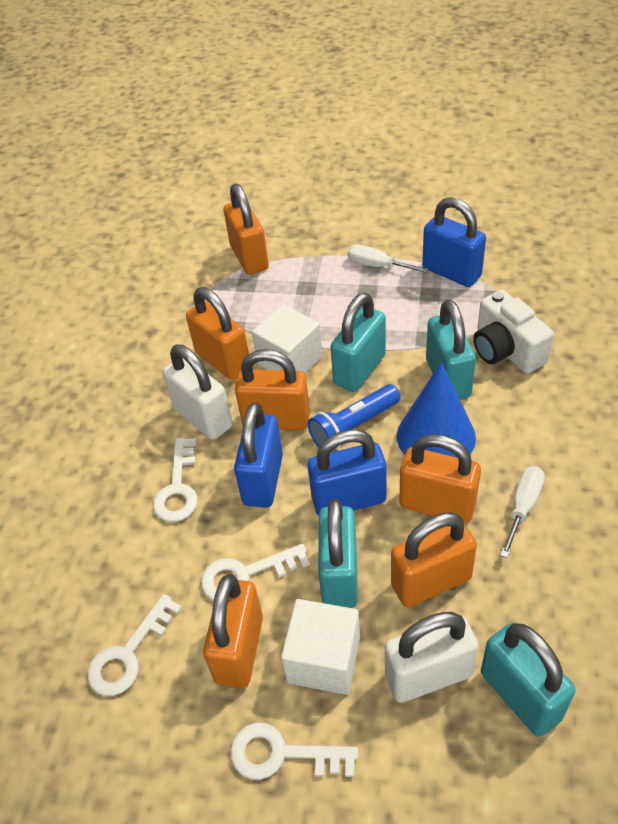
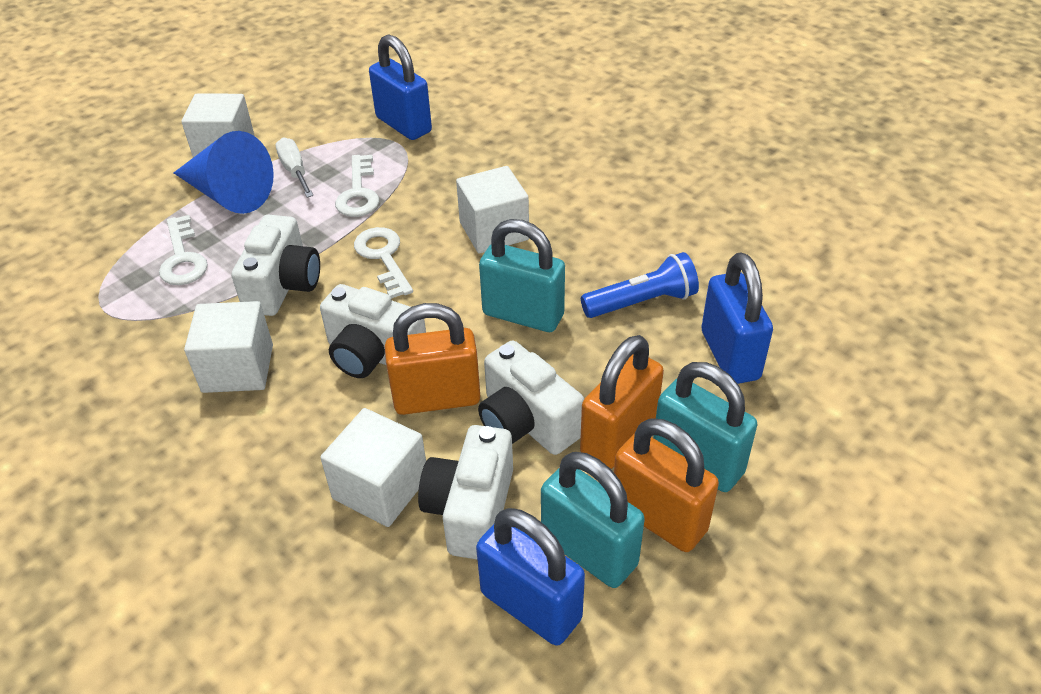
orange padlock: [186,287,249,380] [203,574,263,688] [223,184,269,275] [235,349,310,431] [391,513,477,607] [400,434,481,524] = 6 -> [385,303,480,415] [580,335,664,469] [614,419,719,552] = 3
turquoise padlock: [318,498,358,608] [330,293,386,392] [426,299,476,399] [481,623,576,737] = 4 -> [479,219,565,332] [541,452,645,588] [653,362,757,492] = 3
white camera: [473,290,554,374] = 1 -> [232,215,320,316] [320,284,426,378] [418,425,513,559] [478,340,584,455] = 4
white cube: [252,304,323,373] [281,599,360,695] = 2 -> [181,94,254,157] [184,301,273,393] [320,408,426,527] [456,166,529,253] = 4
white key: [87,594,182,696] [153,438,198,522] [201,544,310,600] [230,723,358,780] = 4 -> [159,215,208,285] [335,155,379,217] [354,227,413,299] = 3
white padlock: [163,345,232,440] [385,612,478,703] = 2 -> none = 0
white screwdriver: [347,245,429,273] [500,466,545,558] = 2 -> [275,138,313,198] = 1

